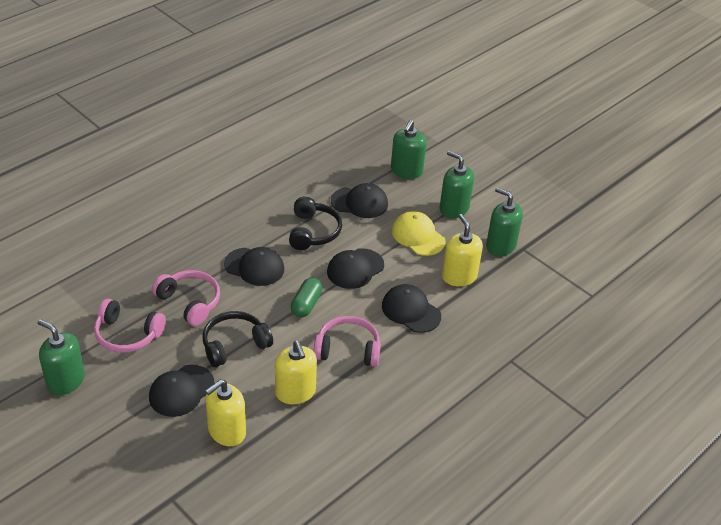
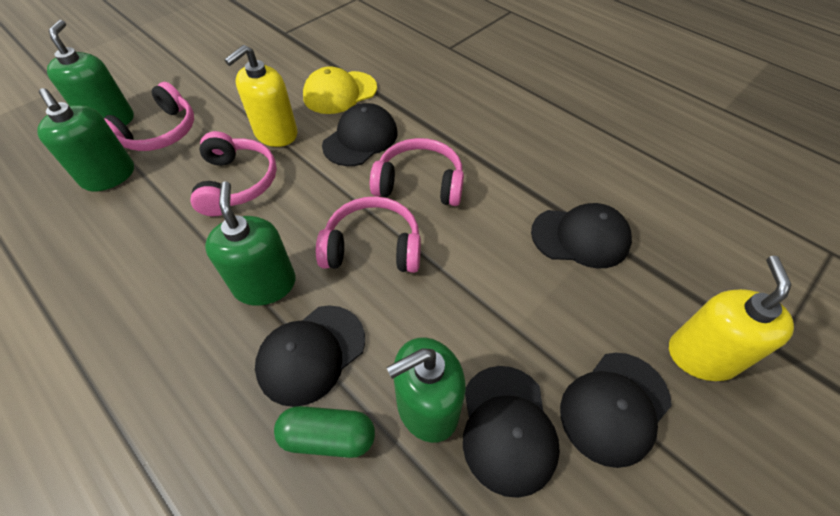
black headphones: [203,311,273,367] [289,197,342,250] = 2 -> none = 0
pink headphones: [94,299,166,353] [152,270,220,326] [313,316,381,367] = 3 -> [104,82,194,151] [190,131,277,216] [316,196,421,273] [370,138,464,206] = 4
yellow soap dispenser: [205,379,246,446] [275,341,317,404] [442,214,483,286] = 3 -> [224,45,297,147] [669,256,794,381] = 2

